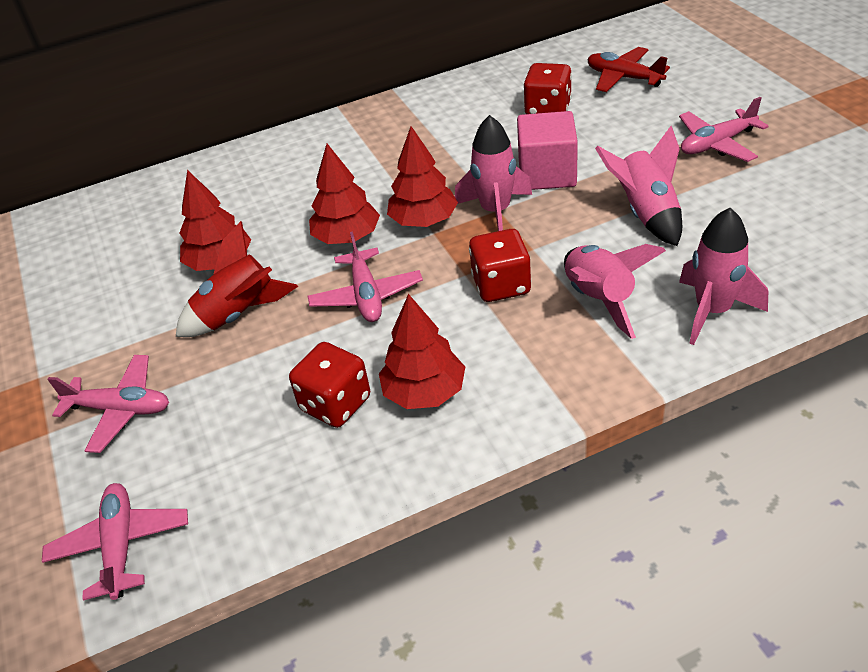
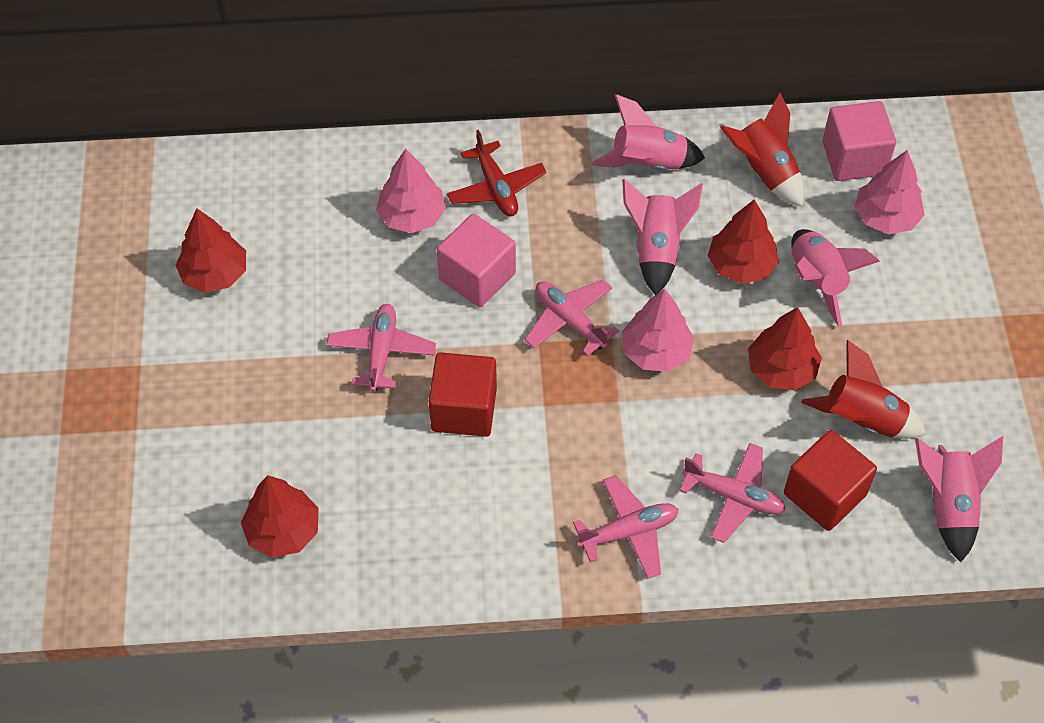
pink cube: [517,111,578,190] = 1 -> [437,214,516,307] [822,101,896,181] = 2
pink tree: none = 0 -> [376,149,446,233] [622,289,695,372] [854,150,925,234] = 3
red cube: none = 0 -> [429,352,497,437] [784,430,877,531] = 2
red dice: [289,342,370,428] [469,229,531,302] [524,63,572,114] = 3 -> none = 0
red rocket: [176,221,298,337] = 1 -> [720,93,804,206] [801,340,926,439] = 2

